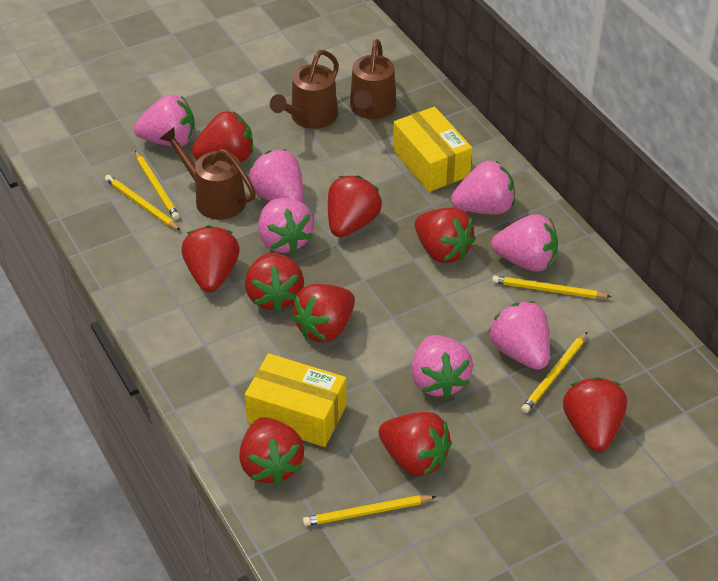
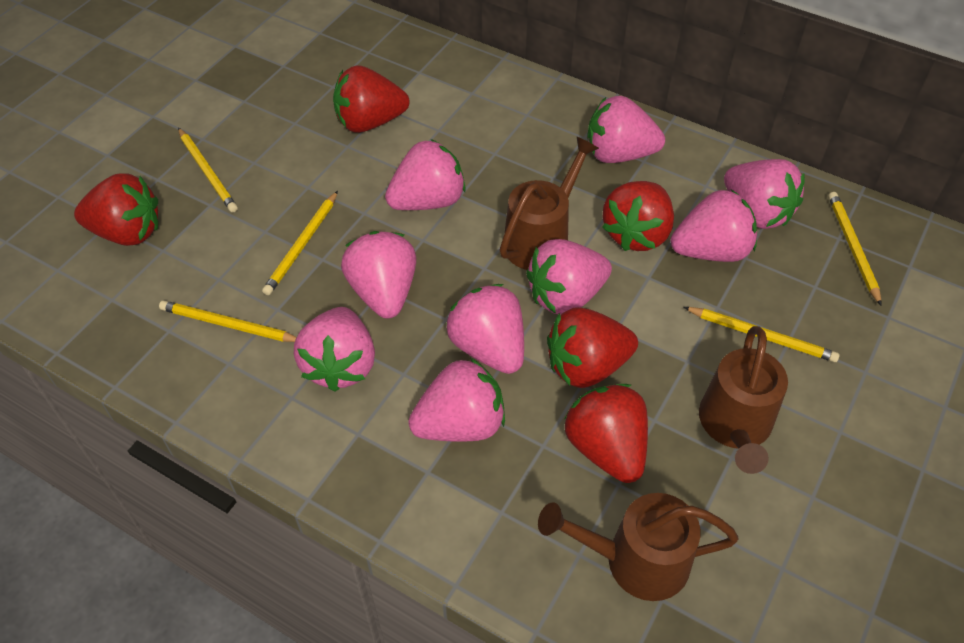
pink strawberry: [134,95,195,147] [249,149,303,202] [258,198,314,254] [411,335,473,399] [451,161,515,215] [489,301,550,370] [491,214,558,271] = 7 -> [294,307,375,392] [341,231,416,318] [385,139,466,210] [408,358,505,442] [446,284,524,374] [526,239,612,315] [588,96,665,163] [671,190,757,262] [724,159,805,229] = 9
red strawberry: [182,225,240,292] [192,111,253,162] [239,418,304,485] [245,253,304,312] [291,284,355,342] [328,175,382,237] [379,412,452,476] [415,207,476,263] [563,377,627,452] = 9 -> [74,173,158,246] [333,65,409,133] [547,307,638,388] [564,384,648,483] [602,181,674,251] = 5
yellow box: [245,353,347,447] [393,107,472,192] = 2 -> none = 0

